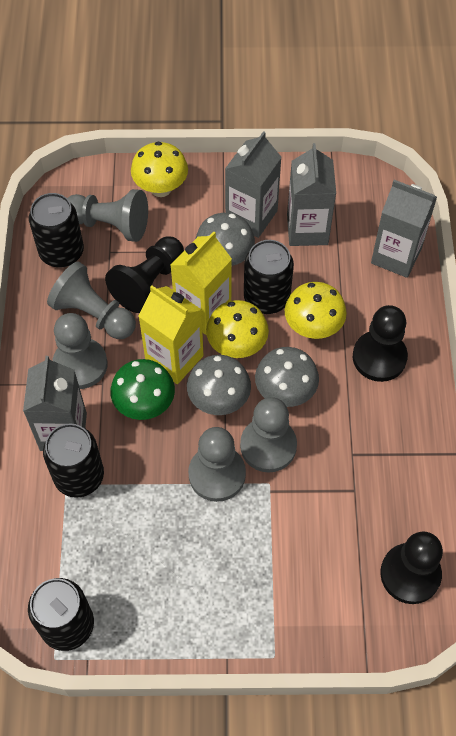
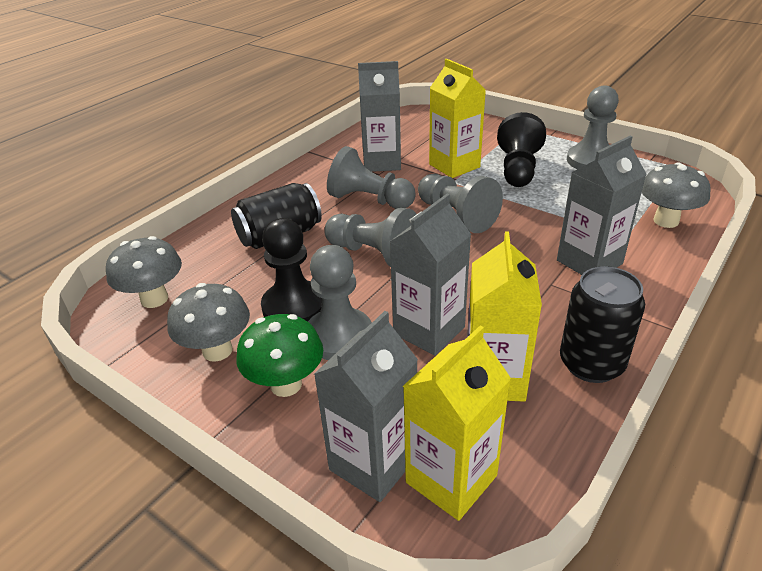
black can: [28,578,94,651] [29,193,84,268] [43,423,104,498] [244,240,294,314] = 4 -> [231,183,322,249] [560,266,645,383] = 2
black pawn: [105,236,184,313] [353,305,408,382] [380,531,443,604] = 3 -> [261,218,322,321] [497,112,546,187] = 2
yellow carton: [138,286,204,384] [171,231,232,335] = 2 -> [403,326,511,521] [429,59,486,178] [467,231,542,402] = 3
yellow mushroom: [131,142,188,197] [206,300,269,358] [285,282,347,339] = 3 -> none = 0

